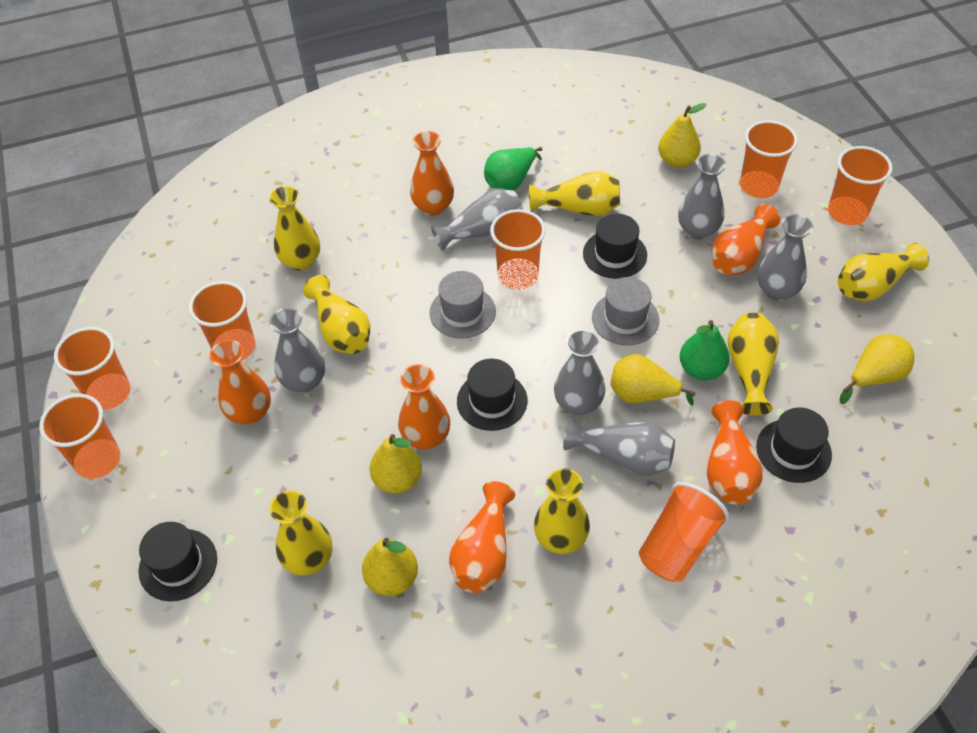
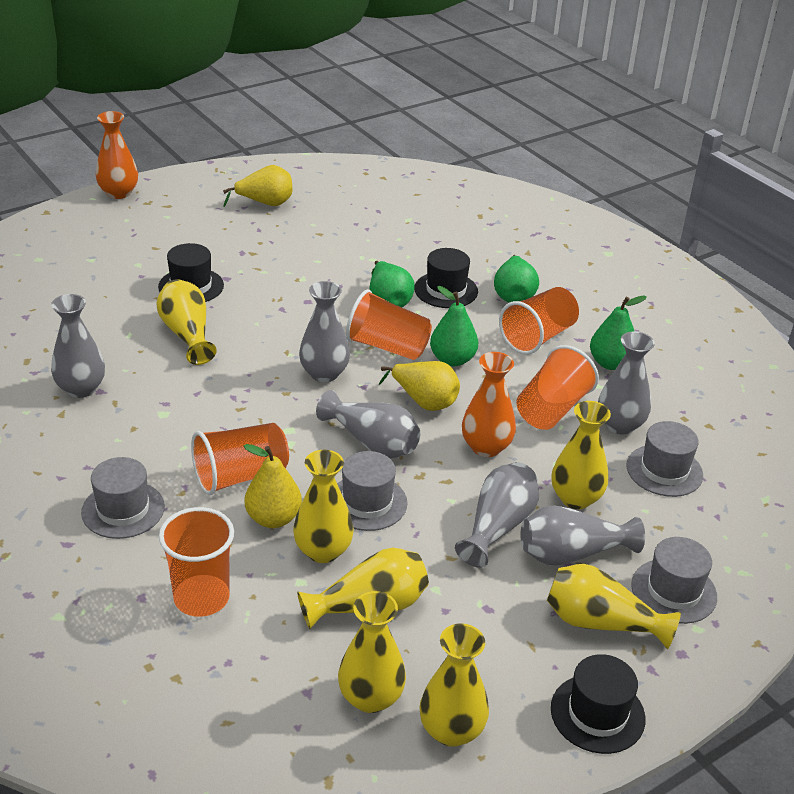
black hat: [139,522,217,601] [457,359,528,431] [583,214,647,279] [756,407,832,483] = 4 -> [158,243,224,302] [414,248,478,308] [551,654,646,754] = 3
green pear: [484,147,542,190] [680,320,730,380] = 2 -> [369,261,415,307] [430,286,478,366] [494,255,539,302] [590,295,647,370] = 4
grey hat: [430,271,496,339] [592,277,659,346] = 2 -> [81,457,165,539] [337,451,408,531] [626,421,703,497] [631,537,717,624] = 4
orange cup: [39,394,120,479] [54,327,130,410] [189,281,255,361] [490,209,546,290] [639,482,729,582] [740,120,798,198] [828,146,893,225] = 7 -> [159,507,234,617] [191,423,289,495] [346,289,432,360] [499,287,579,354] [516,345,599,430] = 5
orange vase: [210,340,271,424] [398,364,450,449] [410,131,454,215] [449,481,515,593] [707,400,763,504] [712,204,780,275] = 6 -> [96,111,138,199] [462,352,516,457] = 2
yellow pear: [362,538,418,596] [369,434,422,494] [611,354,696,405] [658,103,707,168] [840,334,914,404] = 5 -> [223,165,292,207] [244,444,302,528] [379,361,460,411] = 3

